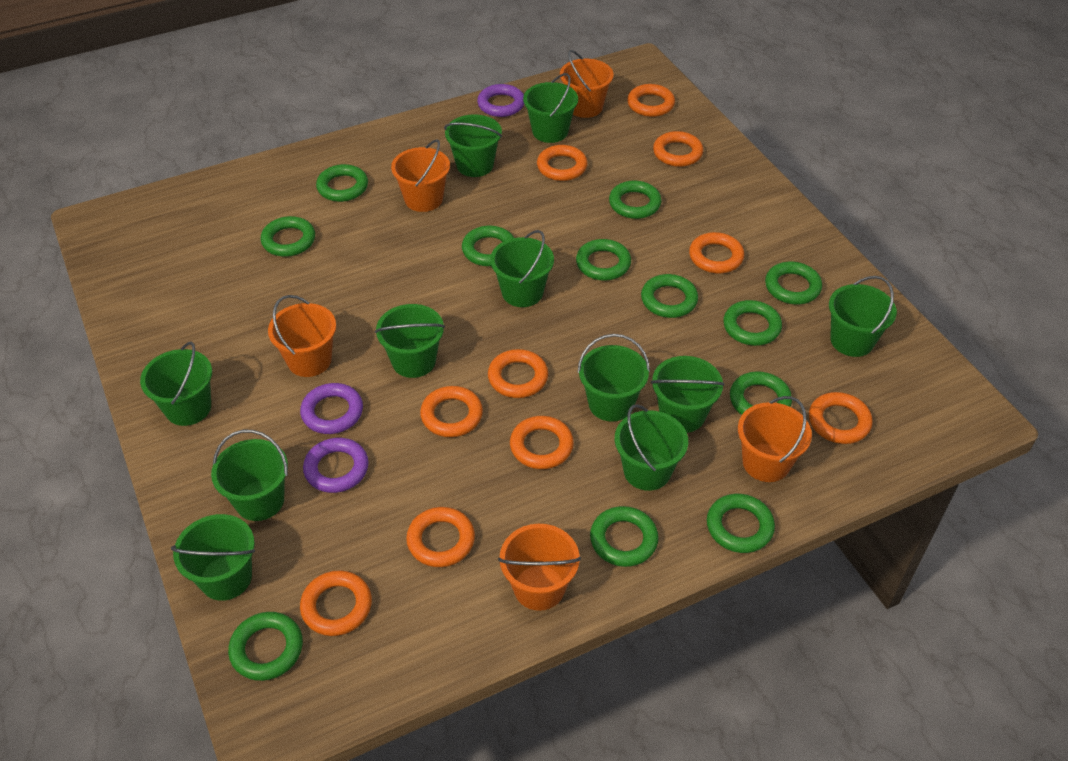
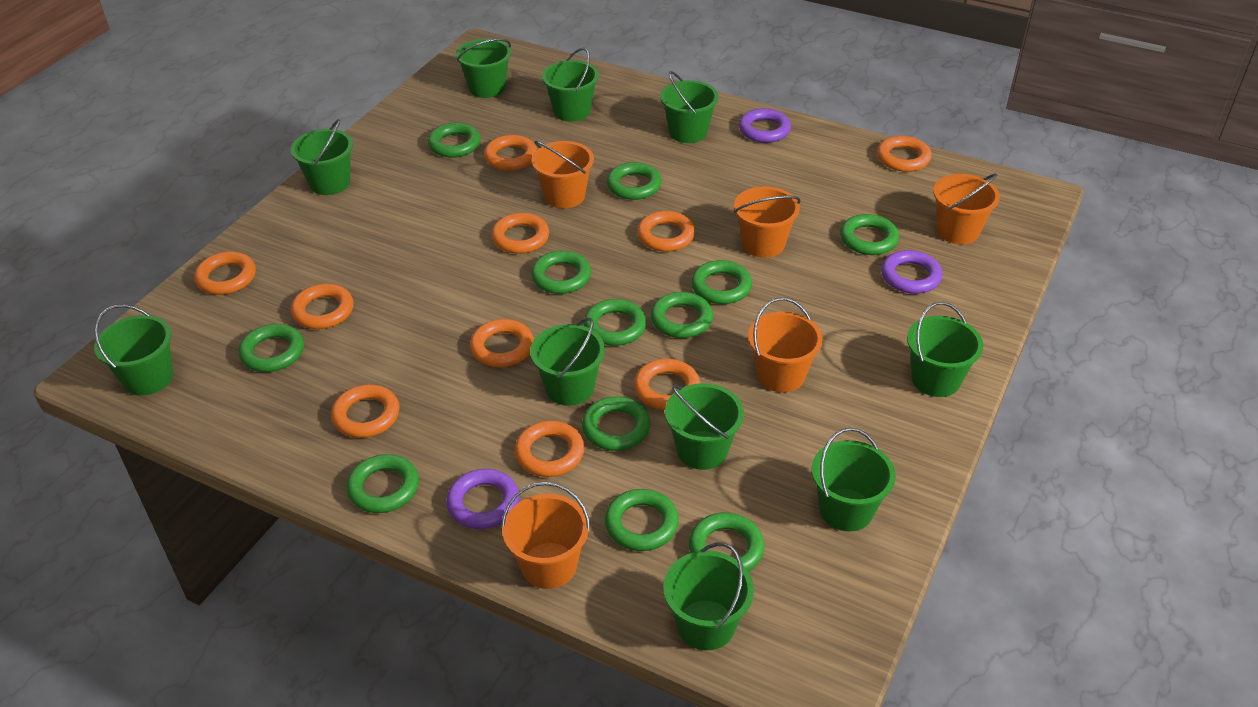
green bucket: [140,342,212,426] [171,514,255,601] [211,430,288,521] [375,304,445,378] [444,114,502,177] [490,230,554,307] [523,73,578,143] [577,334,650,422] [615,404,688,491] [651,356,724,433] [829,276,897,357] = 11 -> [94,304,173,396] [291,119,353,195] [456,38,511,98] [530,318,605,406] [542,48,599,122] [660,71,719,143] [663,542,754,650] [665,383,744,470] [812,428,896,531] [907,302,983,397] = 10

